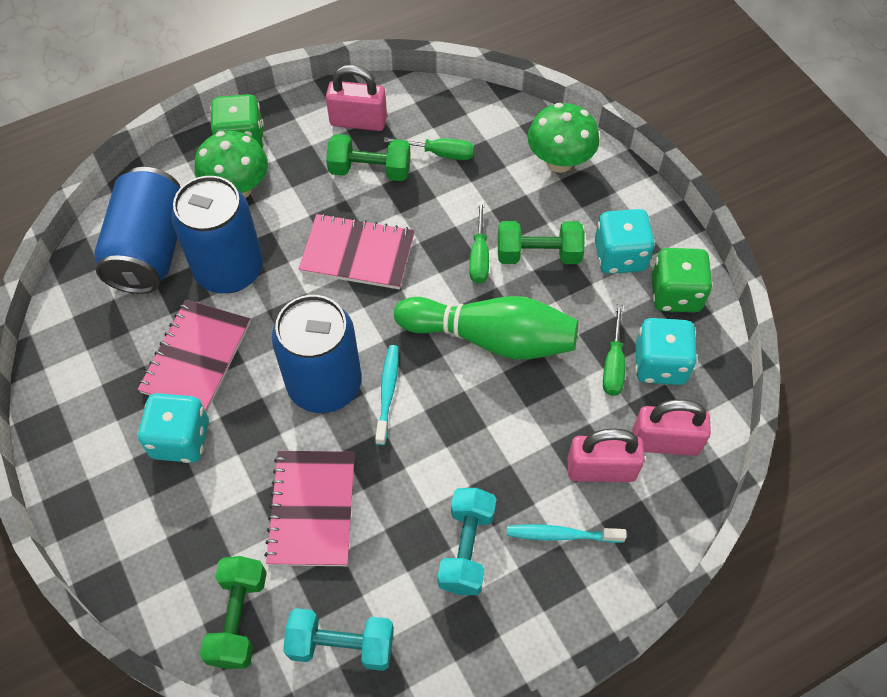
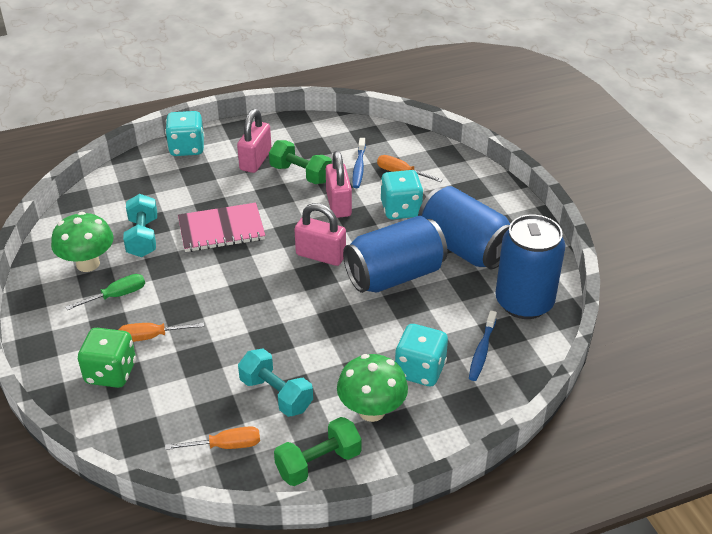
blue toothbrush: none = 0 -> [352,138,366,188] [469,311,497,381] = 2
green bowling pin: [394,296,578,360] = 1 -> none = 0
green dice: [210,94,264,149] [652,248,713,312] = 2 -> [78,328,136,388] = 1
green dumbbell: [200,556,267,669] [326,134,411,181] [498,221,584,264] = 3 -> [269,140,332,184] [274,417,362,486] = 2
green screwdriver: [384,137,474,160] [469,201,489,284] [603,304,625,396] = 3 -> [65,274,145,310] = 1
orange screwdriver: none = 0 -> [118,323,204,342] [165,426,260,450] [377,155,443,182] = 3
pink notebook: [137,300,251,413] [264,451,355,566] [299,213,415,289] = 3 -> [178,203,266,252] = 1
turquoise toothbrush: [375,345,398,445] [507,524,627,543] = 2 -> none = 0

